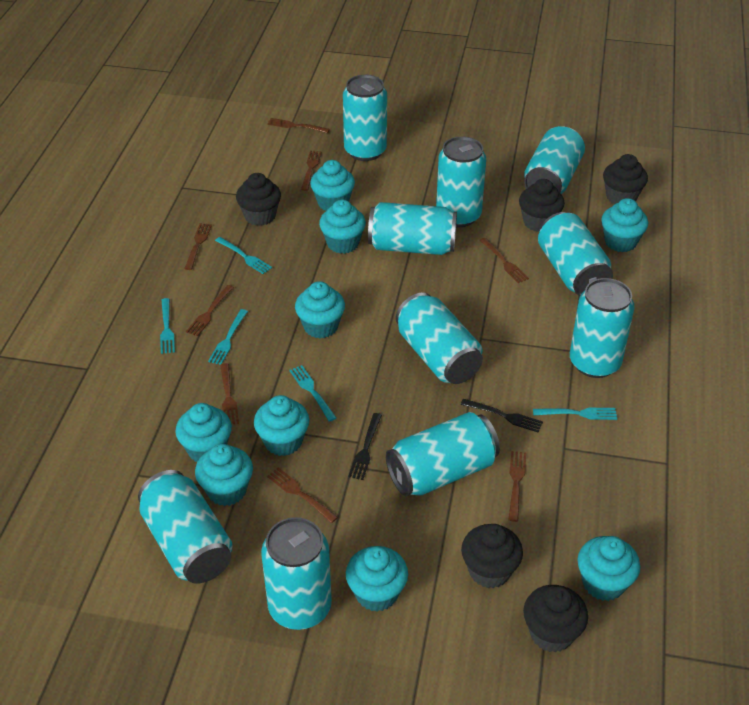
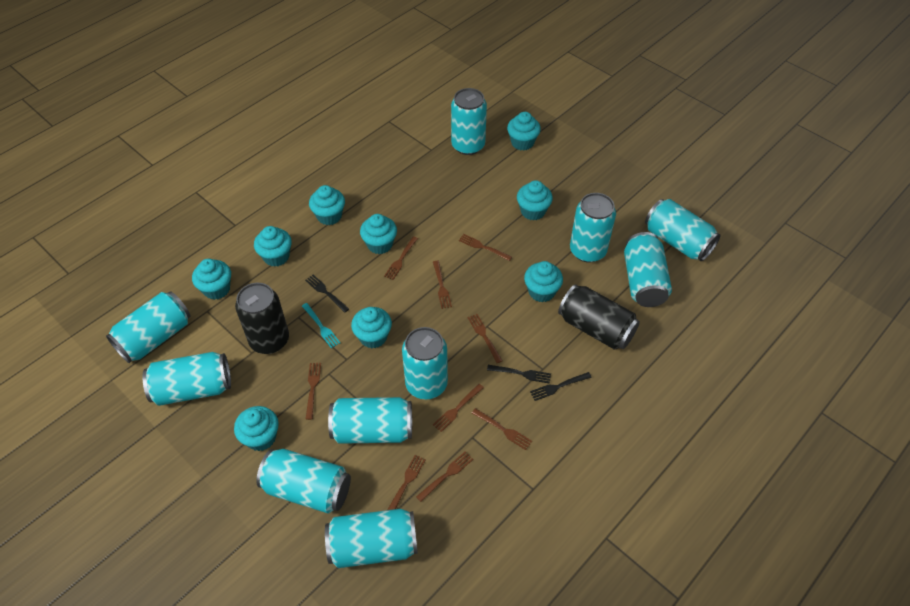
black can: none = 0 -> [235,283,289,354] [558,284,640,350] = 2
black cupcake: [236,173,281,226] [461,524,523,588] [519,179,565,232] [523,585,588,653] [603,154,648,204] = 5 -> none = 0
black fork: [348,413,382,480] [460,399,543,432] = 2 -> [305,275,349,313] [487,365,551,384] [530,372,592,401] = 3
brown fork: [184,223,212,270] [186,285,234,336] [220,363,239,424] [267,118,330,133] [267,467,338,523] [301,150,321,191] [479,238,529,283] [508,451,527,522] = 8 -> [306,363,321,420] [384,236,418,280] [387,455,426,510] [416,451,473,502] [433,261,452,309] [433,384,484,432] [459,234,512,261] [468,314,502,363] [472,408,532,450] = 9
turquoise fork: [160,298,175,354] [208,309,248,365] [215,237,272,274] [289,365,336,422] [533,407,617,420] = 5 -> [302,303,340,348] = 1

